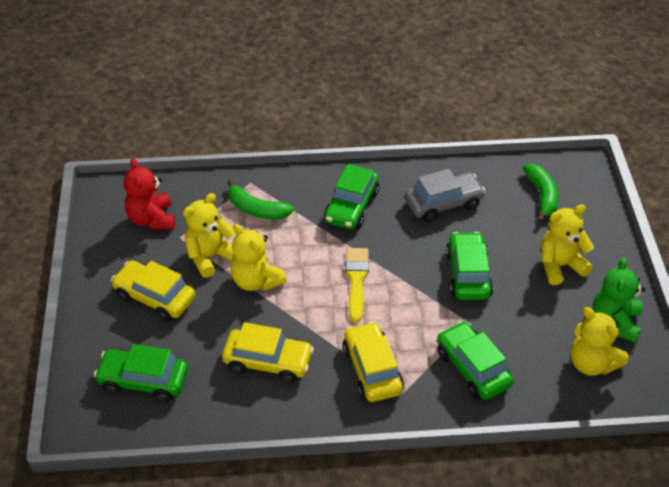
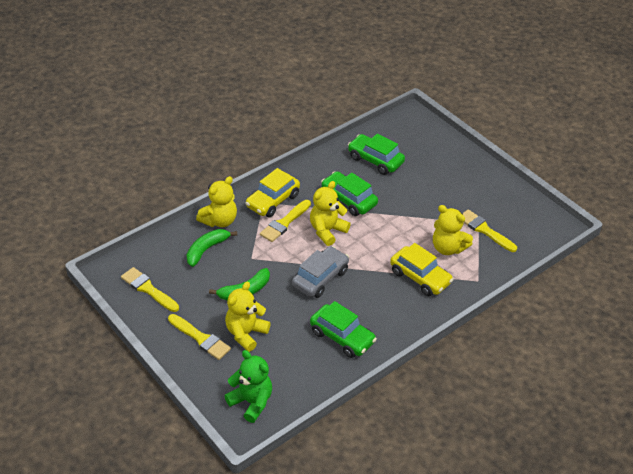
green car: [94,344,188,402] [324,164,379,229] [437,321,514,400] [446,232,493,300] = 4 -> [310,301,377,358] [321,171,378,216] [348,134,405,175] = 3
red teddy bear: [124,158,175,230] = 1 -> none = 0
yellow brush: [345,248,369,323] = 1 -> [121,267,179,312] [168,314,231,360] [260,200,311,242] [463,209,517,252] = 4
yellow car: [111,260,195,322] [222,322,314,383] [343,322,404,402] = 3 -> [245,168,300,217] [390,243,453,296] = 2

